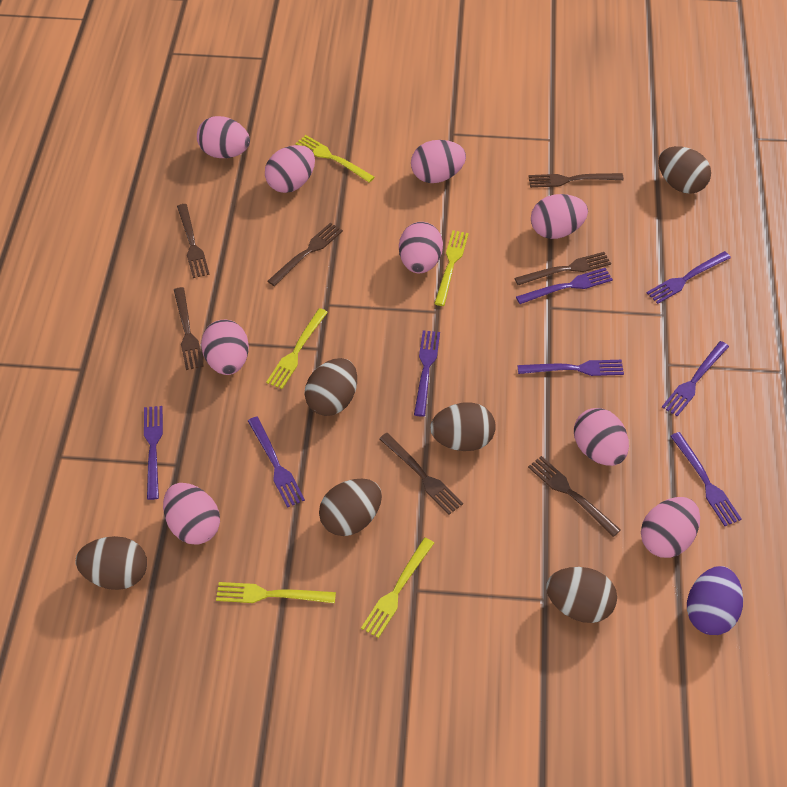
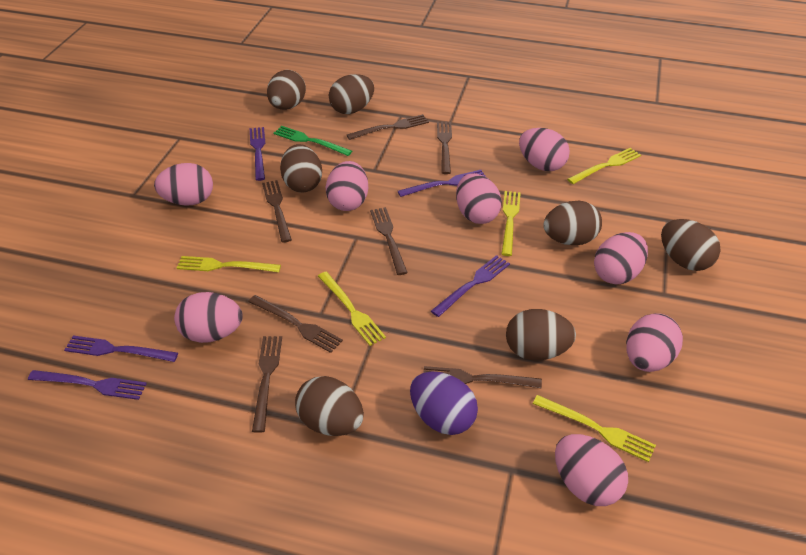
brown egg: [76,536,147,590] [304,358,357,416] [319,479,382,536] [430,402,496,451] [546,567,617,623] [658,146,711,194] = 6 -> [267,70,306,110] [280,144,322,193] [295,376,364,436] [329,74,374,114] [506,309,576,360] [543,201,602,245] [661,219,720,271] = 7
green fork: none = 0 -> [274,126,352,156] = 1
pink egg: [163,483,220,545] [197,116,250,158] [201,320,249,375] [265,145,315,193] [399,222,443,273] [411,140,466,183] [531,194,588,239] [574,408,629,466] [641,497,700,558] = 9 -> [154,163,213,206] [174,292,243,343] [326,161,368,211] [456,173,502,224] [519,128,570,171] [555,434,628,506] [594,232,648,284] [626,313,683,372] = 8
purple fork: [144,406,163,500] [248,417,305,508] [414,330,440,417] [516,268,613,304] [517,360,624,376] [647,251,731,304] [662,341,729,416] [670,432,741,526] = 8 -> [28,370,147,400] [64,336,178,362] [250,127,265,181] [398,170,486,197] [431,255,510,317] = 5

